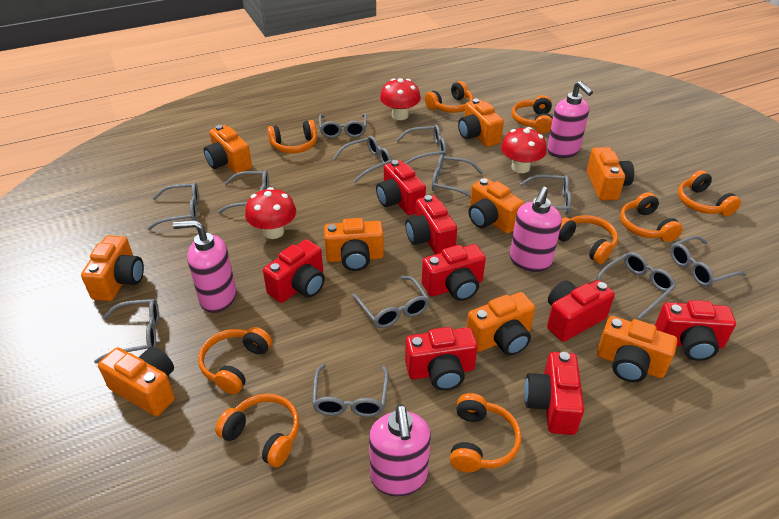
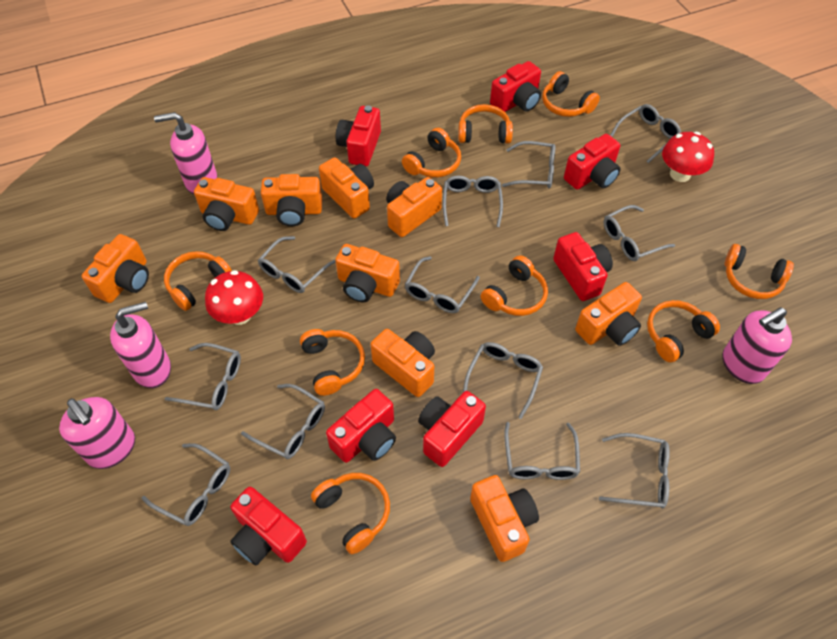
red camera: [263,239,325,303] [376,160,426,215] [405,195,457,255] [405,327,478,391] [422,244,486,301] [524,352,584,435] [547,280,615,342] [655,300,736,361] = 8 -> [230,487,307,565] [326,389,396,463] [336,105,381,166] [418,391,486,467] [490,61,541,112] [553,232,613,301] [564,134,621,190] = 7
red mushroom: [245,187,296,239] [380,78,421,120] [501,127,547,173] = 3 -> [205,270,263,325] [662,132,714,182] = 2

